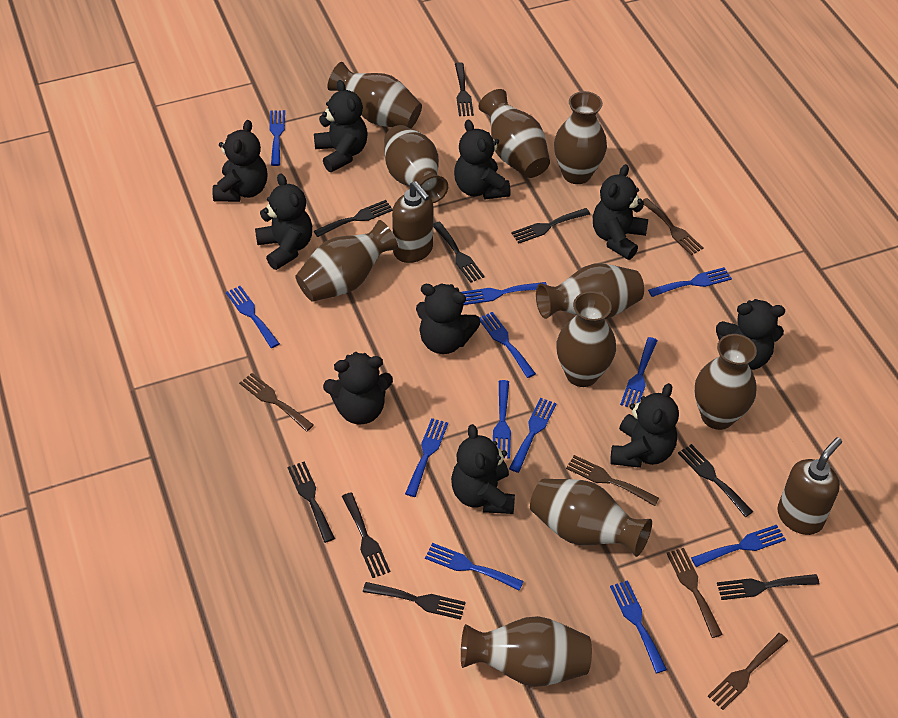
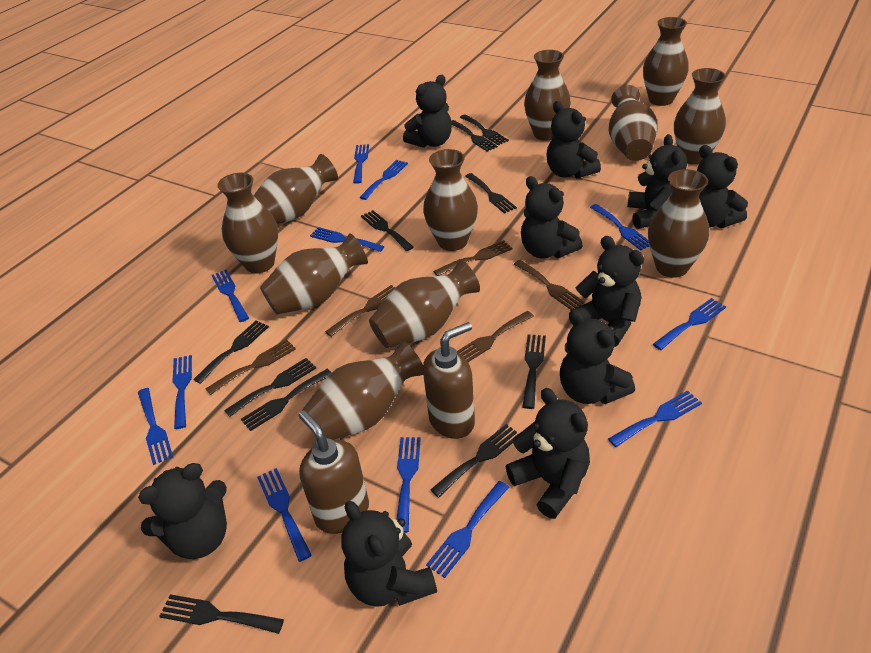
black fork: [287,461,335,543] [314,200,393,237] [342,492,390,578] [363,582,466,620] [433,221,485,283] [455,62,474,116] [511,208,590,243] [678,444,753,517] [717,574,819,600] = 9 -> [159,594,284,634] [193,320,269,384] [224,358,316,417] [241,369,332,431] [361,210,414,251] [430,424,519,498] [452,120,498,152] [460,114,509,145] [465,173,517,214] [522,334,546,409] = 10
brown vase: [295,220,398,302] [327,62,422,128] [384,125,448,203] [461,616,592,687] [479,89,550,178] [530,479,652,557] [536,264,644,319] [554,91,607,184] [556,291,616,387] [695,334,757,430] = 10 -> [217,173,278,273] [254,154,338,224] [260,233,368,314] [301,340,423,440] [369,260,480,348] [423,149,478,251] [524,50,571,141] [609,85,657,161] [643,17,689,106] [648,169,709,278] [674,68,726,165] = 11

